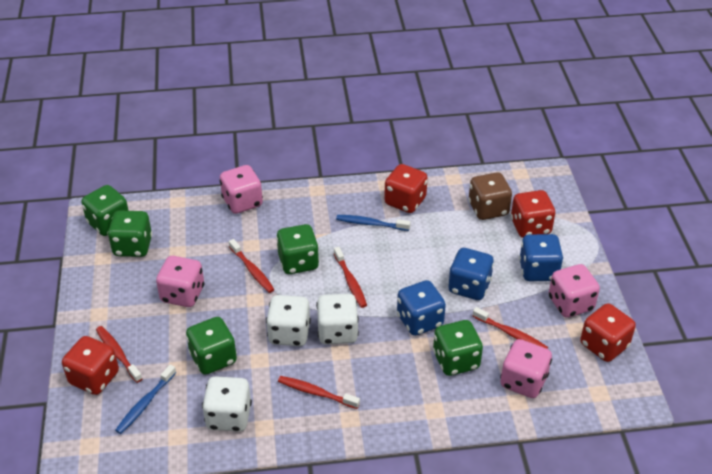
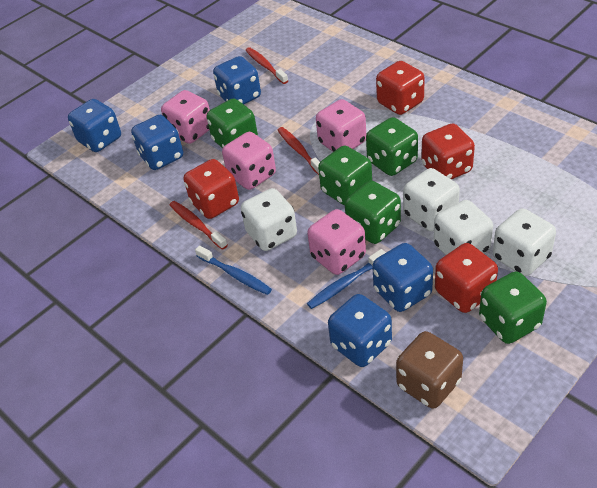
blue dice: [397,280,446,336] [448,248,494,300] [519,234,563,281] = 3 -> [68,99,121,152] [131,115,183,170] [213,56,261,104] [328,294,392,367] [372,243,433,312] = 5
red toothbrush: [96,326,143,383] [229,239,275,293] [278,376,360,409] [334,247,367,308] [473,307,548,349] = 5 -> [170,201,228,250] [245,47,288,84] [277,127,320,175] = 3
white dice: [202,376,252,432] [266,295,311,346] [316,294,359,344] = 3 -> [241,188,297,251] [403,168,460,231] [433,200,493,255] [493,208,556,276] = 4

